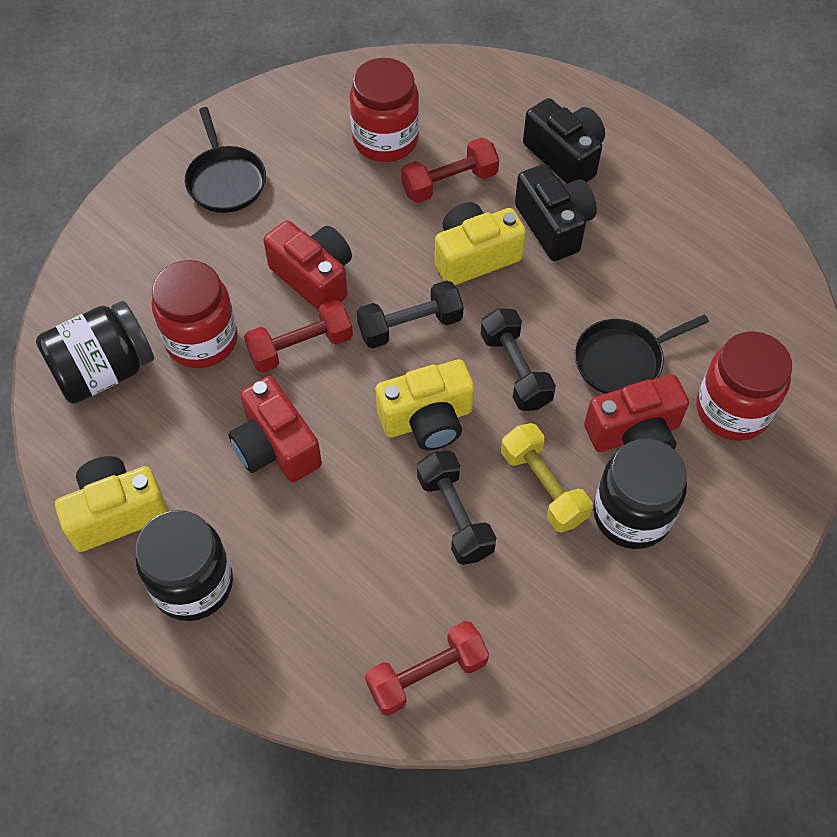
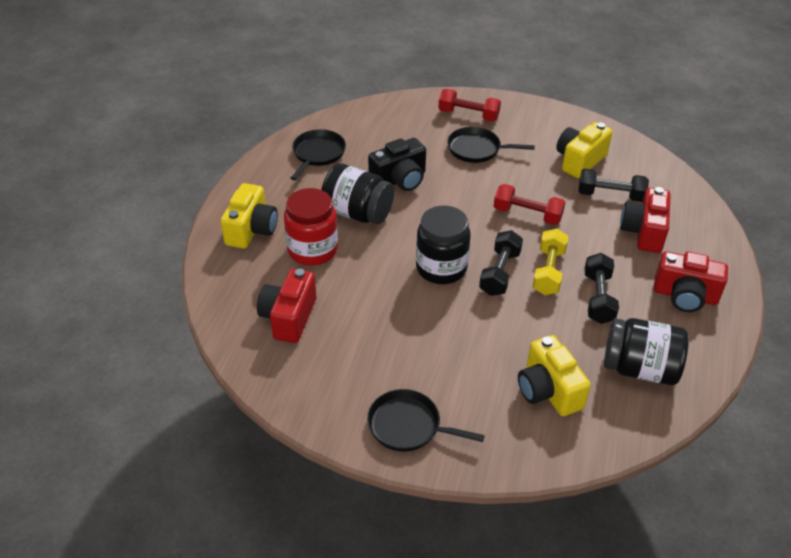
black camera: [515,164,597,261] [523,98,605,184] = 2 -> [368,138,426,191] = 1
black pan: [185,107,266,213] [574,314,709,394] = 2 -> [290,129,346,180] [367,389,485,452] [447,127,535,163] = 3
red dumbbell: [244,299,353,373] [365,621,489,716] [401,138,499,203] = 3 -> [438,89,501,122] [494,184,565,225] = 2
red jar: [151,260,238,368] [350,58,419,162] [696,331,792,441] = 3 -> [284,188,338,266] = 1

